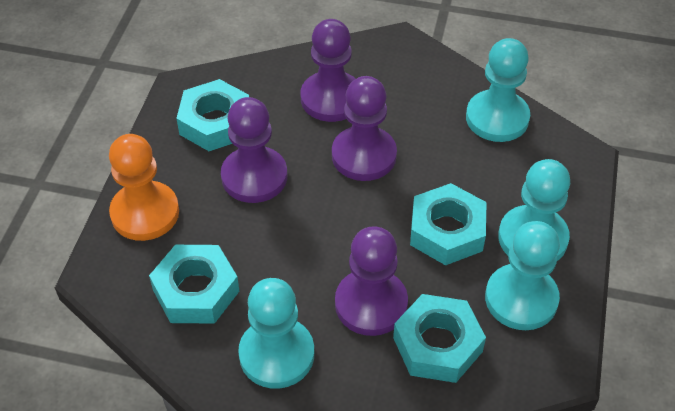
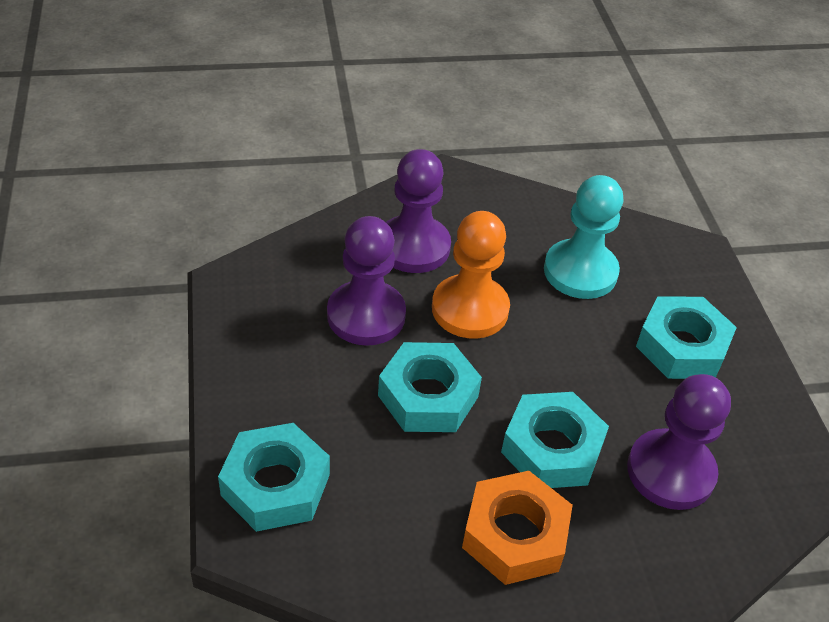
orange nut: none = 0 -> [462,471,573,585] = 1
purple pawn: [221,97,287,203] [301,19,356,122] [332,76,397,181] [335,226,408,336] = 4 -> [327,216,406,346] [386,149,451,273] [627,374,731,510] = 3
turquoise pawn: [238,278,314,389] [466,38,530,142] [485,221,560,330] [498,159,570,261] = 4 -> [544,175,623,299] = 1

